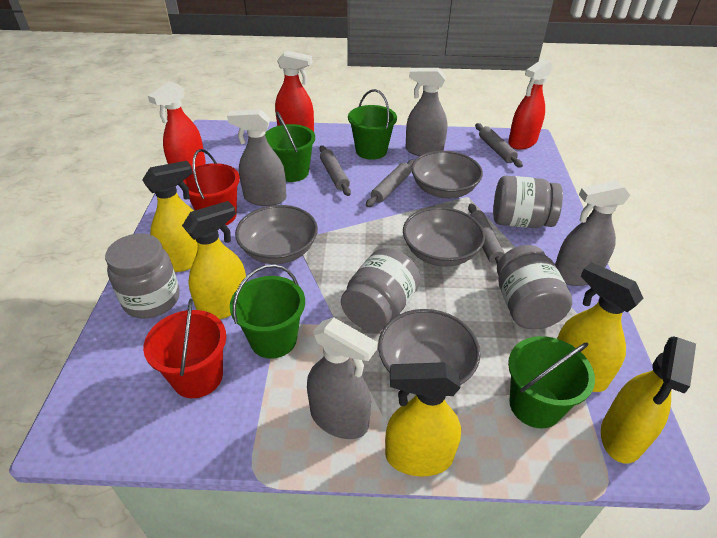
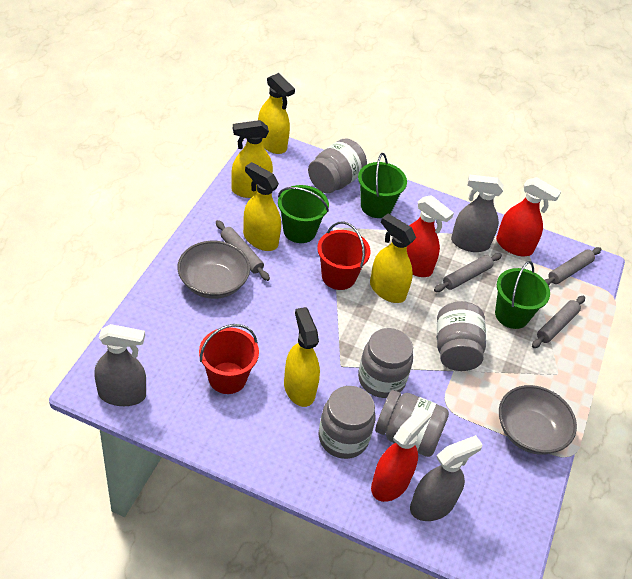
green bucket: [230,264,305,359] [265,111,315,182] [348,89,397,160] [508,336,595,429] = 4 -> [278,185,329,243] [358,153,407,218] [495,261,550,329] = 3
grey bowl: [235,205,318,264] [378,309,481,385] [403,207,485,267] [411,151,483,198] = 4 -> [177,241,250,299] [499,385,577,455] = 2
grey jar: [105,233,180,319] [341,248,420,332] [493,176,563,228] [497,245,573,329] = 4 -> [308,138,367,194] [318,386,376,459] [358,328,413,398] [375,390,449,457] [437,301,486,371] = 5
grey spray bottle: [227,109,287,206] [307,317,377,439] [406,68,447,156] [555,180,630,286] = 4 -> [94,324,146,406] [410,435,483,521] [451,174,504,252] = 3

